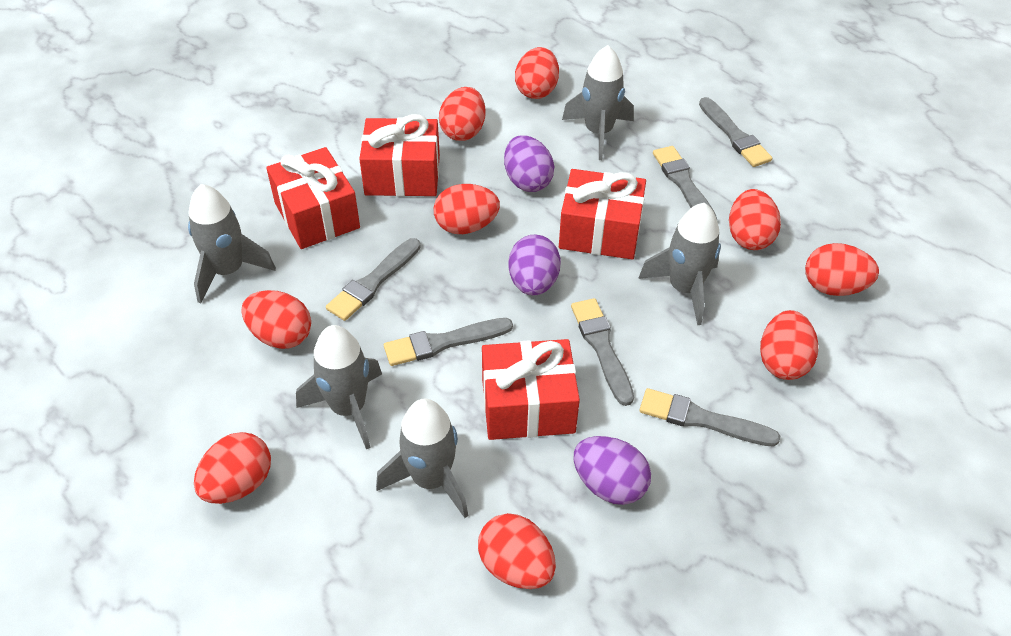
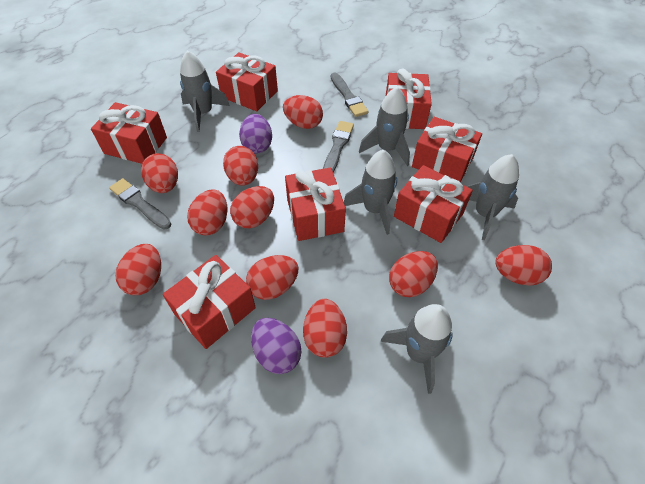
grey brush: [326,238,421,321] [384,318,513,366] [571,298,634,406] [639,388,780,447] [653,146,717,219] [699,97,772,167] = 6 -> [109,178,171,230] [323,121,354,173] [331,73,369,117] = 3
purple egg: [504,135,554,192] [508,235,561,295] [574,436,651,505] = 3 -> [239,114,272,153] [251,318,301,374] = 2
red egg: [194,432,271,504] [241,290,311,349] [434,184,500,234] [439,87,486,141] [478,513,556,589] [515,47,559,99] [729,189,781,250] [760,310,818,380] [805,243,879,296] = 9 -> [115,244,161,295] [141,153,178,193] [187,189,227,235] [223,146,258,186] [230,186,274,229] [246,255,298,300] [283,95,323,129] [303,299,347,358] [389,251,438,297] [495,245,552,286] = 10
red gift: [266,147,360,249] [359,114,440,196] [482,339,580,440] [559,169,646,260] = 4 -> [91,102,167,164] [163,255,256,349] [216,52,278,111] [285,167,346,241] [385,69,432,129] [394,165,473,243] [412,117,482,182] = 7

